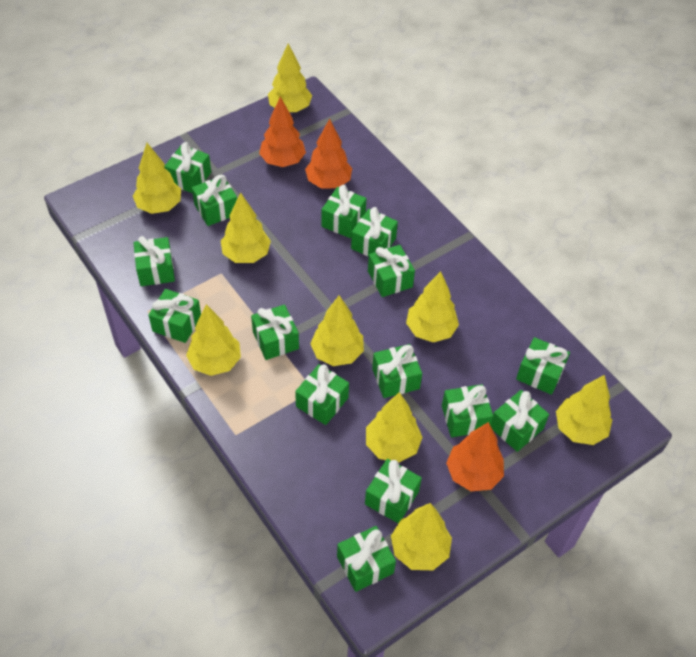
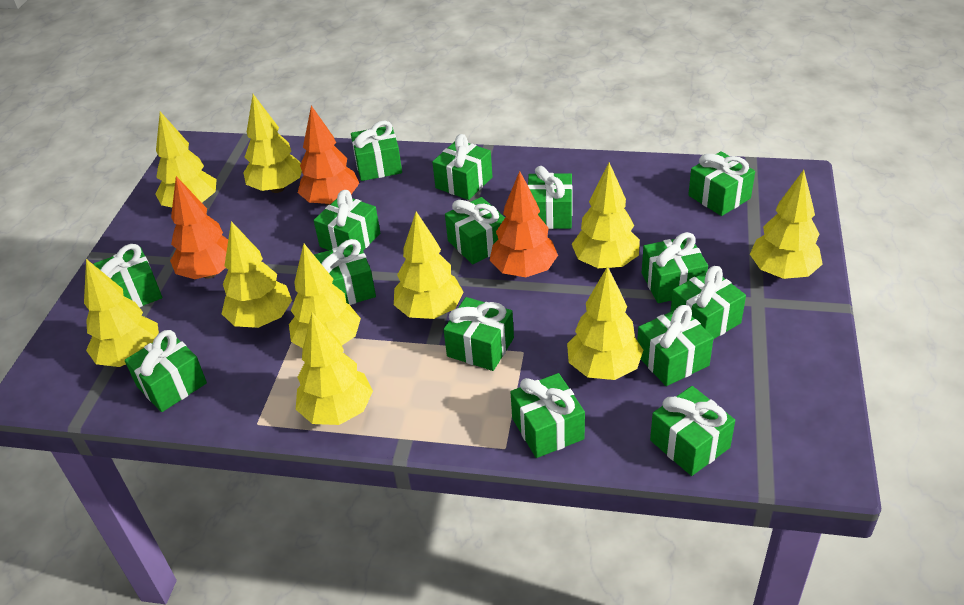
yellow tree: [133,143,181,214] [186,304,241,376] [221,193,271,263] [268,44,312,113] [310,295,364,366] [366,392,423,463] [391,503,452,570] [406,271,459,342] [556,375,612,445] = 9 -> [84,259,159,367] [155,112,217,207] [221,221,292,328] [244,94,302,193] [289,244,361,348] [296,312,373,425] [394,211,463,319] [567,266,643,380] [572,162,640,269] [750,170,823,279] = 10

